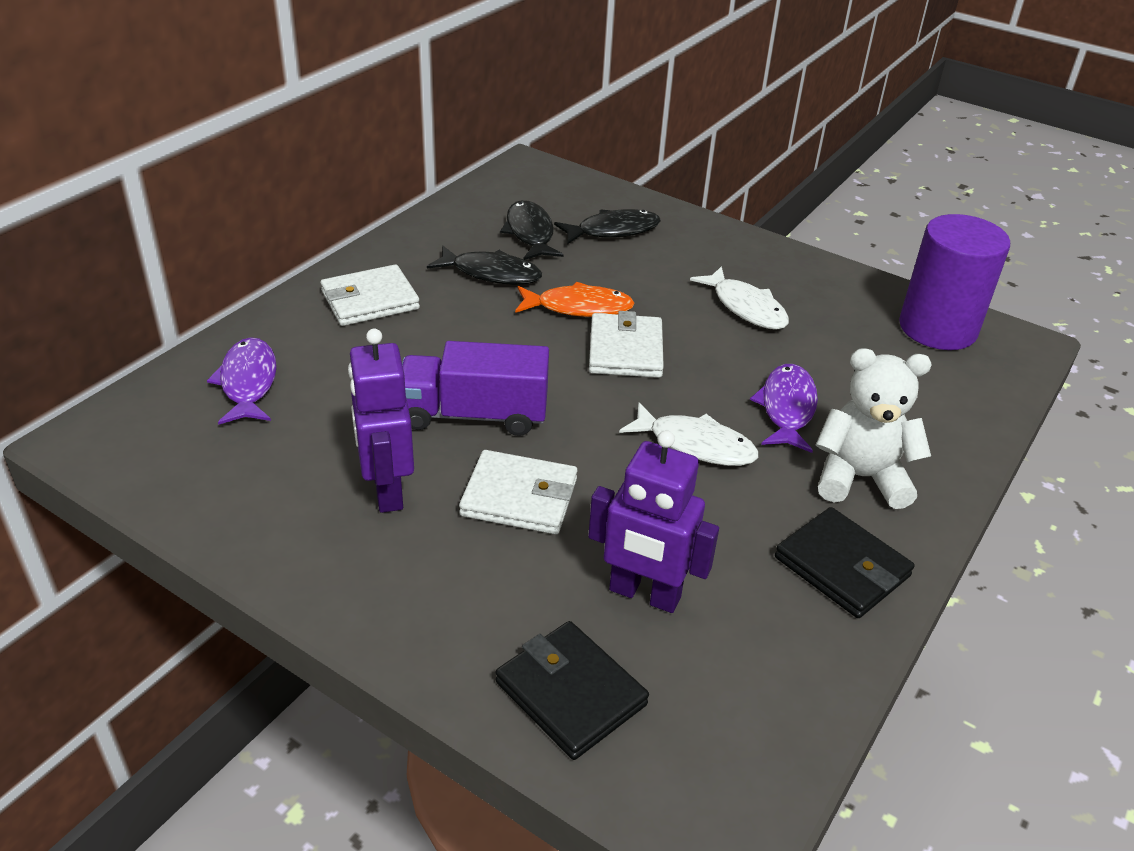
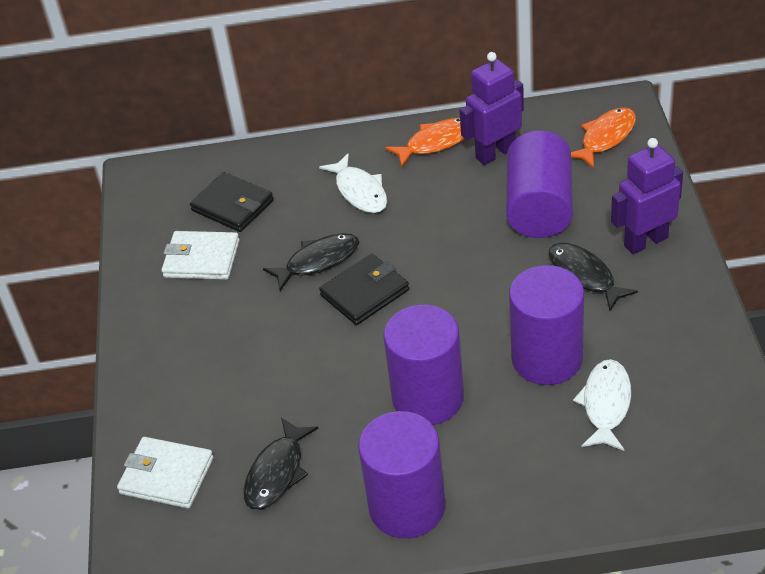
orange fish: [515,282,635,317] = 1 -> [385,118,465,167] [571,107,636,169] = 2
purple cylinder: [899,214,1010,350] = 1 -> [358,411,446,539] [383,305,464,425] [506,131,573,238] [509,265,584,385] = 4
purple fish: [207,337,277,425] [750,364,818,453] = 2 -> none = 0
purple truck: [402,341,549,436] = 1 -> none = 0
white teddy bear: [816,348,932,509] = 1 -> none = 0
white wallet: [321,264,420,326] [459,450,578,534] [589,311,664,378] = 3 -> [117,437,214,509] [162,231,239,280] = 2

